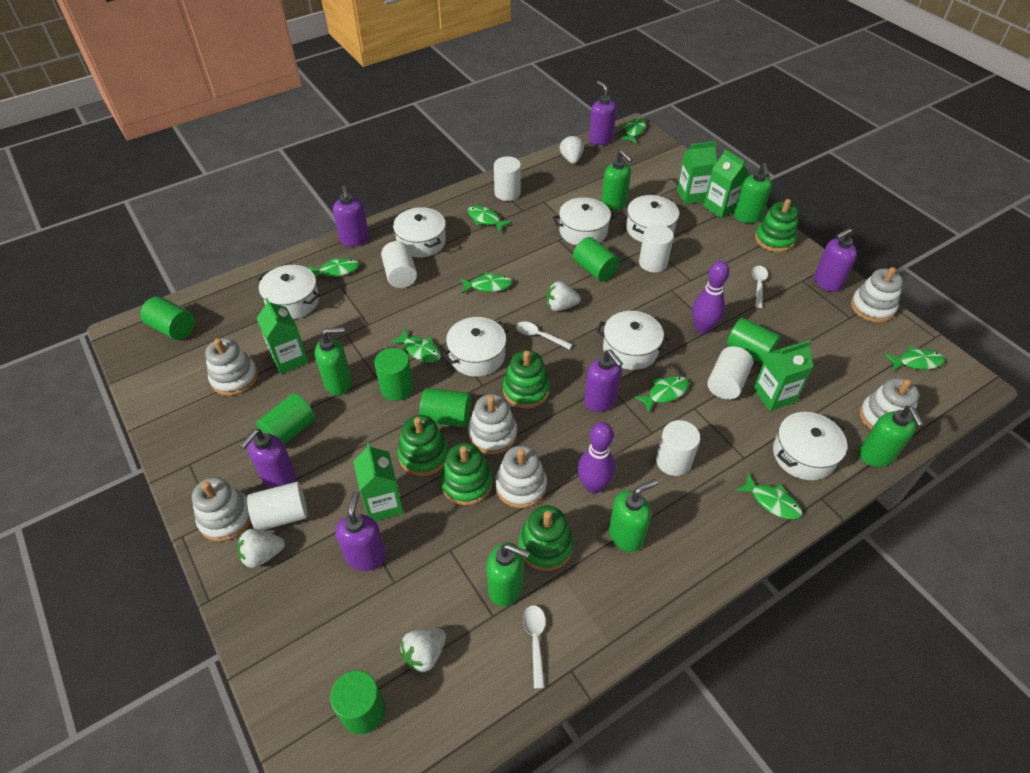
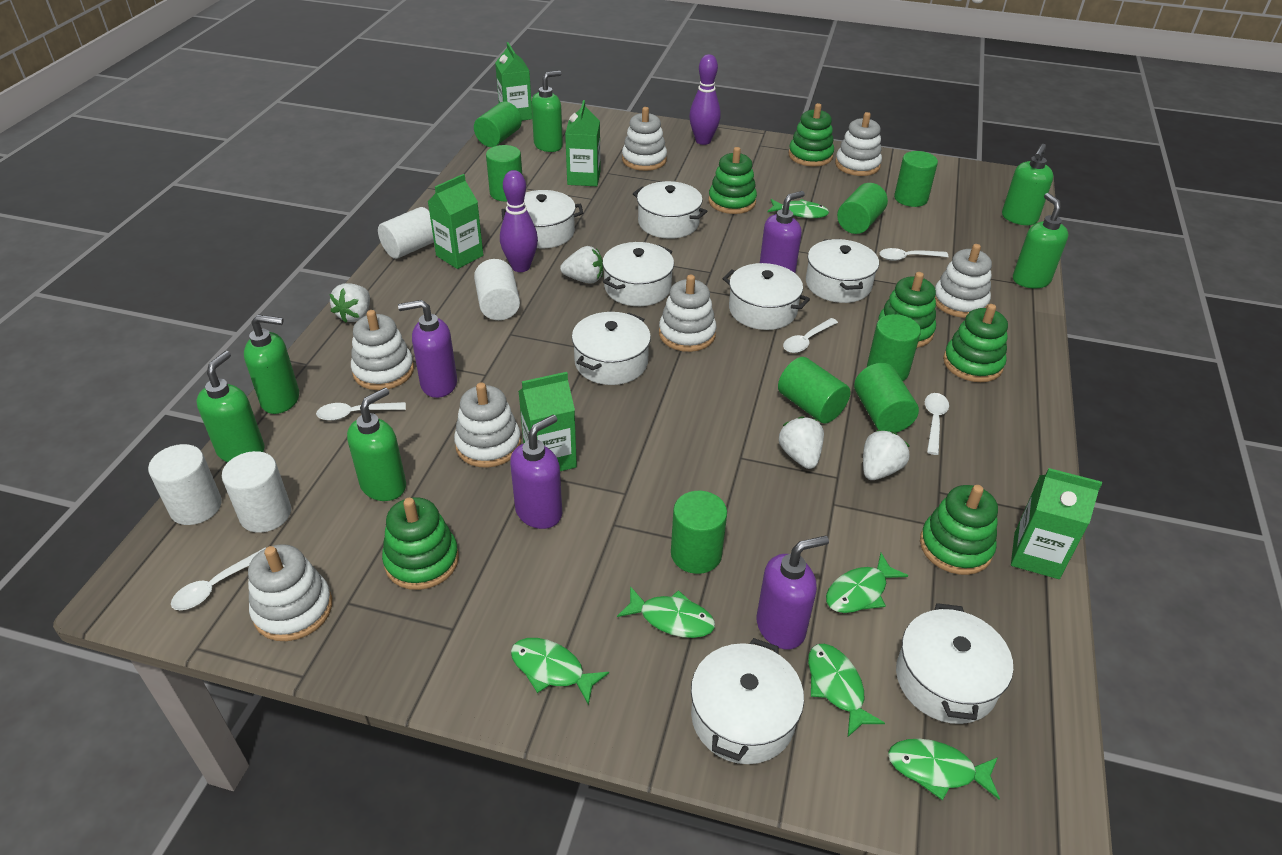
green cylinder: [140,296,195,340] [256,393,315,445] [330,670,386,734] [374,348,414,401] [419,388,471,427] [573,237,620,282] [726,318,781,364] = 7 -> [474,102,522,147] [486,145,522,201] [671,491,727,574] [778,357,850,424] [837,183,888,234] [854,363,919,433] [867,314,921,381] [894,151,938,207] = 8
green fish: [308,258,359,277] [390,329,441,363] [460,272,513,293] [468,205,512,232] [620,117,646,143] [634,376,689,412] [735,473,802,520] [884,346,945,371] = 8 -> [511,638,609,705] [617,586,715,638] [768,199,829,218] [808,644,885,738] [826,553,908,613] [888,739,1000,801] = 6
green stacking toy: [398,415,449,476] [441,443,493,505] [503,350,550,408] [518,506,574,571] [755,199,799,252] = 5 -> [382,497,459,590] [709,147,757,214] [789,103,834,167] [878,272,936,348] [920,485,998,575] [943,304,1008,382] = 6
purple soap dispenser: [240,429,297,488] [333,186,369,247] [335,491,386,571] [584,350,623,412] [589,81,617,145] [814,228,857,292] = 6 -> [398,300,457,398] [510,415,562,529] [757,535,829,650] [760,191,805,273] = 4
white cylinder: [247,482,308,530] [381,241,417,288] [494,156,521,201] [639,225,674,272] [656,420,700,476] [707,346,753,400] = 6 -> [148,444,222,525] [222,451,291,533] [378,207,434,259] [474,259,520,320] = 4
white pot: [258,265,320,319] [393,207,446,258] [442,317,509,377] [553,197,617,246] [596,311,670,370] [626,195,679,242] [773,412,847,480] = 7 -> [501,190,583,248] [572,312,651,385] [602,242,674,306] [633,181,707,239] [691,638,804,764] [723,263,810,330] [806,239,879,303] [896,603,1013,724] = 8
white spoon: [516,321,573,350] [523,605,546,689] [752,266,768,308] = 3 -> [171,547,266,610] [316,402,406,421] [783,318,838,353] [880,248,949,261] [925,393,949,455] = 5
white stacking toy: [192,477,251,542] [205,338,258,396] [468,394,517,454] [495,445,547,508] [851,267,903,323] [860,378,919,430] = 6 -> [248,544,332,641] [351,310,414,390] [454,382,521,468] [622,107,667,171] [659,275,716,352] [835,112,882,176] [935,244,992,318] = 7

